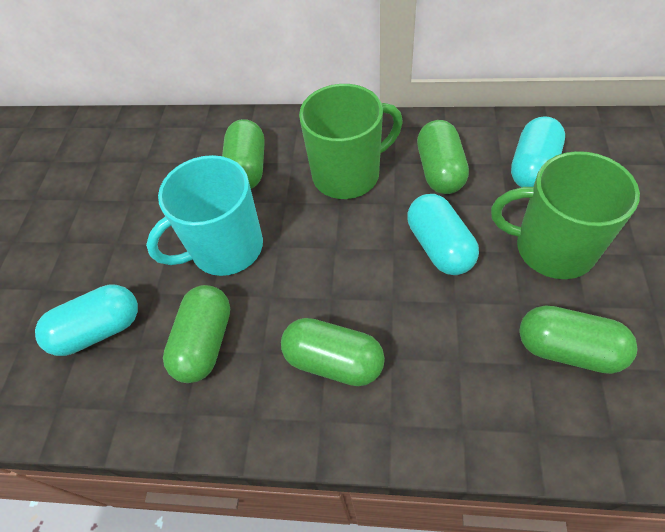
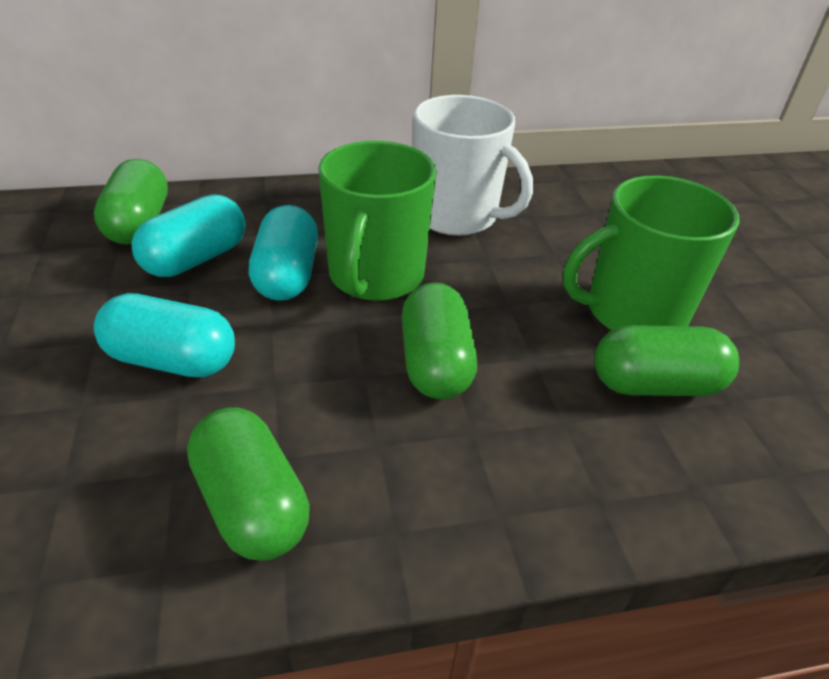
green capsule: [163,285,230,383] [222,119,265,189] [281,318,385,386] [417,120,469,194] [519,305,637,374] = 5 -> [94,159,168,244] [187,407,310,561] [401,282,477,399] [594,325,739,396] = 4
turquoise mug: [146,155,263,276] = 1 -> none = 0
white mug: none = 0 -> [413,95,533,236] = 1

